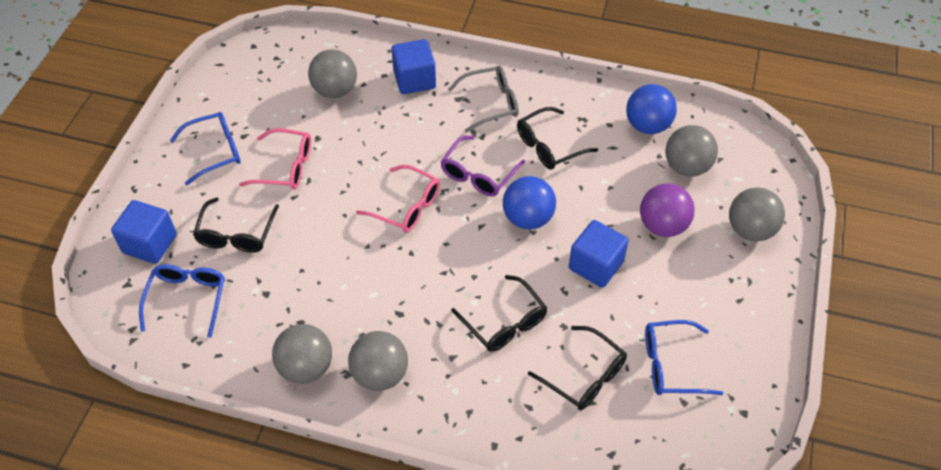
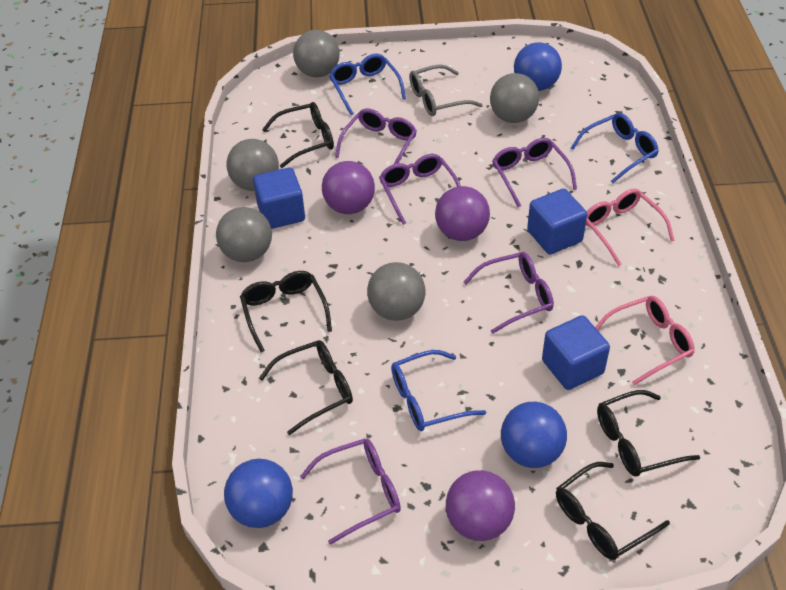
black glasses: [193,197,279,253] [451,275,547,352] [517,107,598,170] [528,326,627,410] = 4 -> [240,271,332,353] [259,340,353,435] [262,102,334,168] [556,462,670,560] [597,390,700,476] = 5
blue ball: [503,176,556,230] [626,84,677,134] = 2 -> [224,459,293,528] [501,402,567,468] [514,42,562,91] = 3
purple ball: [640,184,695,237] = 1 -> [322,161,375,214] [435,186,490,241] [446,470,515,541] = 3
purple glasses: [441,136,525,196] = 1 -> [300,438,401,545] [335,108,417,164] [379,154,461,225] [463,252,554,334] [492,138,577,207] = 5

